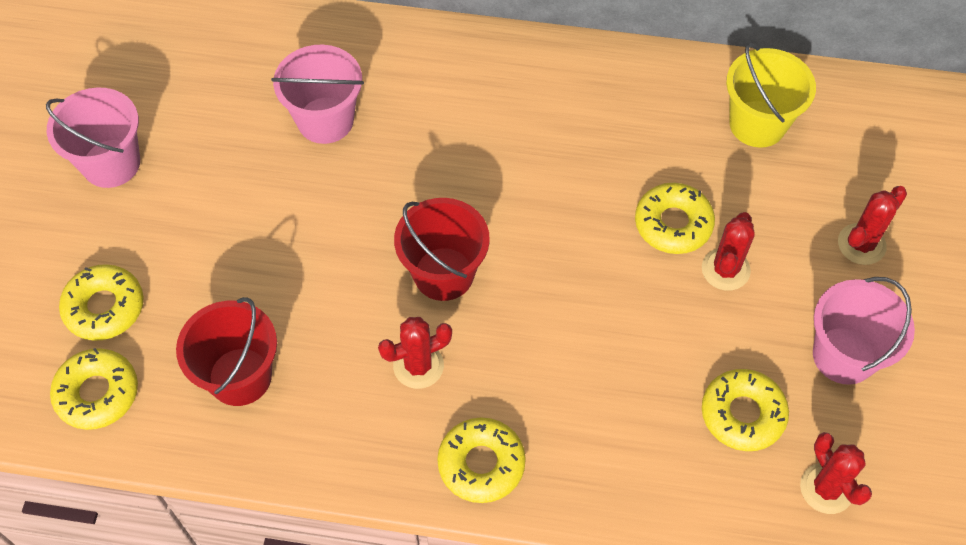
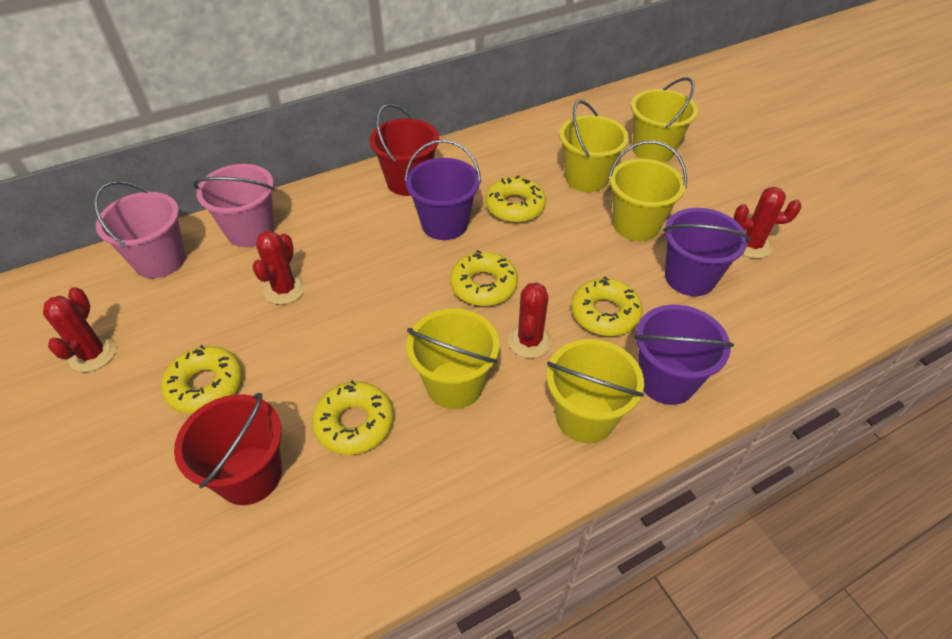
pink bucket: [46,87,140,188] [271,45,364,144] [813,277,915,385] = 3 -> [93,181,186,278] [193,164,274,247] = 2
purple bucket: none = 0 -> [404,139,481,240] [634,305,734,405] [663,208,750,296] = 3
yellow bucket: [726,43,816,148] = 1 -> [407,308,500,409] [546,339,644,443] [559,100,629,192] [608,141,687,241] [631,77,698,162] = 5

